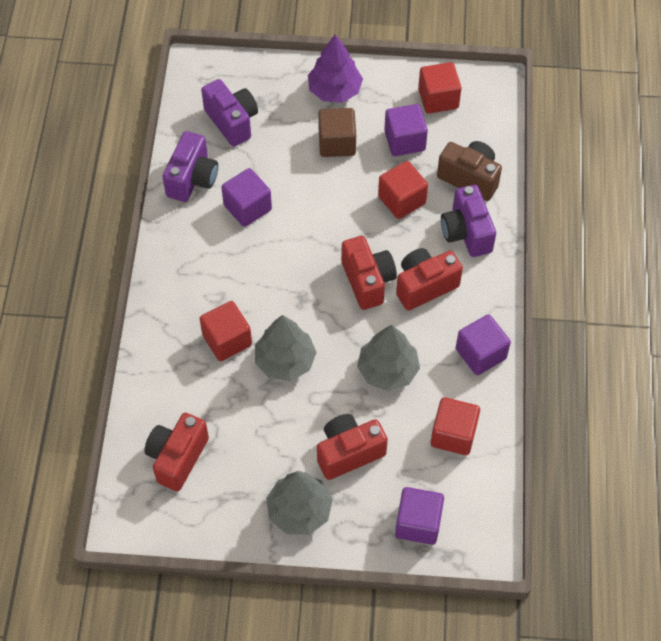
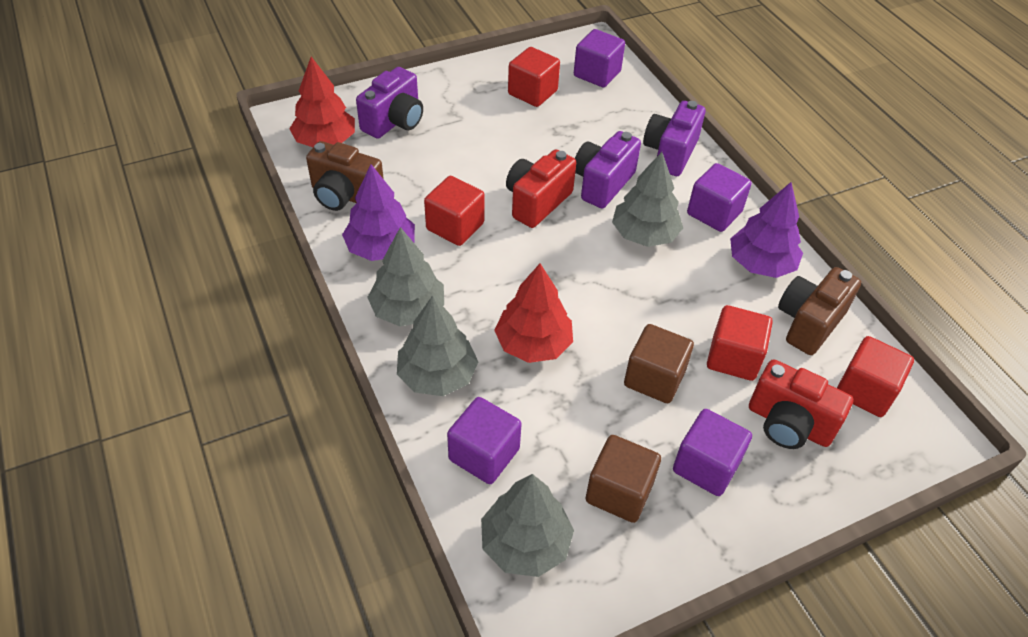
brown camera: [437,141,502,201] = 1 -> [306,141,384,211] [778,267,861,355] = 2
brown cube: [318,108,356,157] = 1 -> [586,435,661,523] [624,324,694,403] = 2
grey tree: [255,315,317,381] [266,471,333,535] [357,325,420,391] = 3 -> [367,227,444,326] [397,295,478,396] [481,474,574,577] [612,152,683,247] = 4
purple tree: [308,34,363,103] = 1 -> [342,164,415,261] [730,182,803,278] = 2
red camera: [144,413,209,492] [317,414,388,480] [341,236,397,310] [396,248,463,311] = 4 -> [506,149,576,228] [749,359,853,449] = 2
red tree: none = 0 -> [289,57,355,147] [494,264,573,363] = 2

